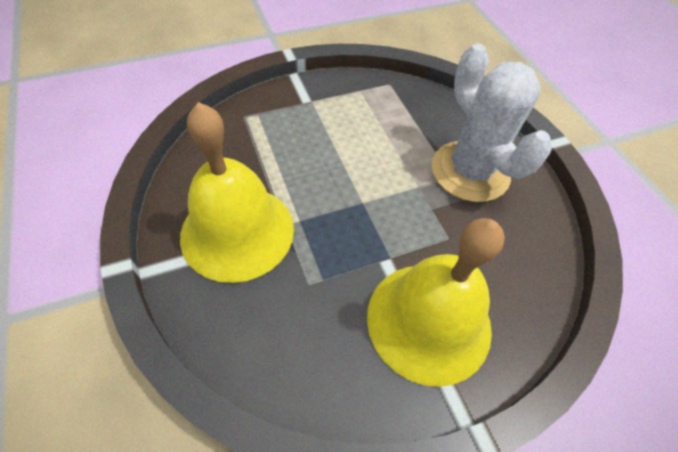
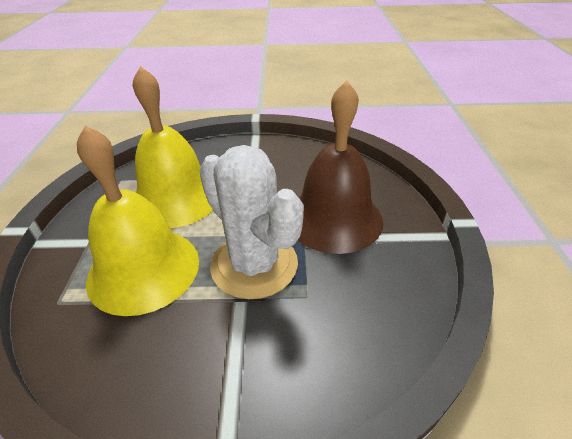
brown bell: none = 0 -> [298,81,383,254] = 1

